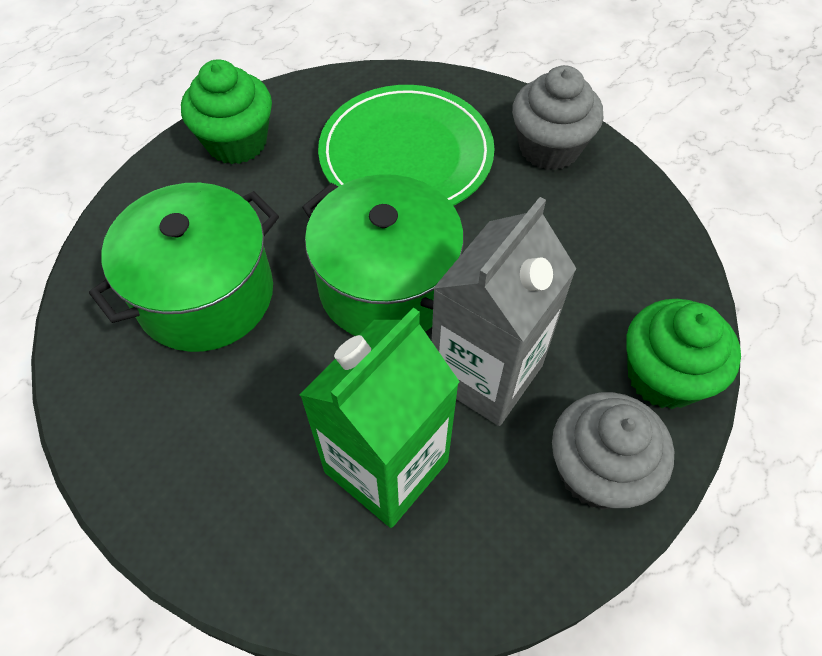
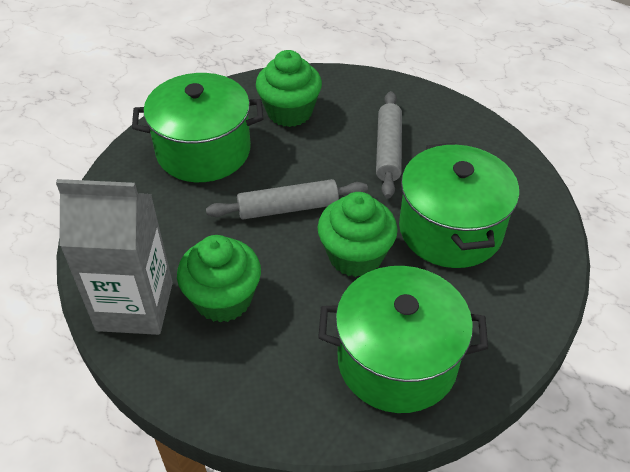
green carton: [300,308,460,528] = 1 -> none = 0
green cupcake: [181,59,272,164] [626,299,741,409] = 2 -> [177,235,261,323] [256,50,322,127] [318,192,398,277] = 3
green plate: [318,85,495,206] = 1 -> none = 0
green pot: [89,183,279,352] [302,174,464,336] = 2 -> [132,73,263,182] [318,266,488,413] [399,143,519,268] = 3
grey cupcake: [512,65,603,170] [552,392,674,509] = 2 -> none = 0
grey rolling pin: none = 0 -> [206,179,368,219] [376,91,402,199] = 2

